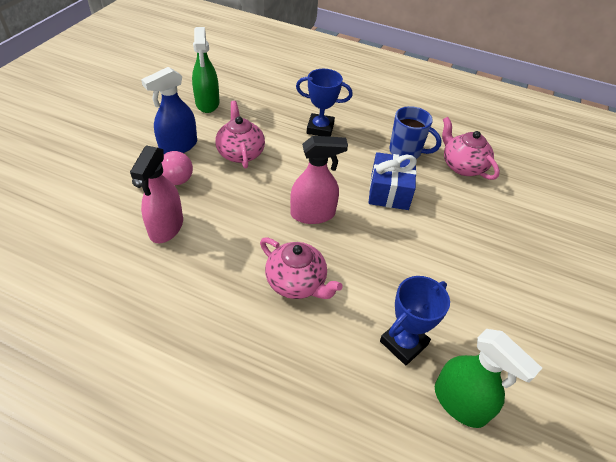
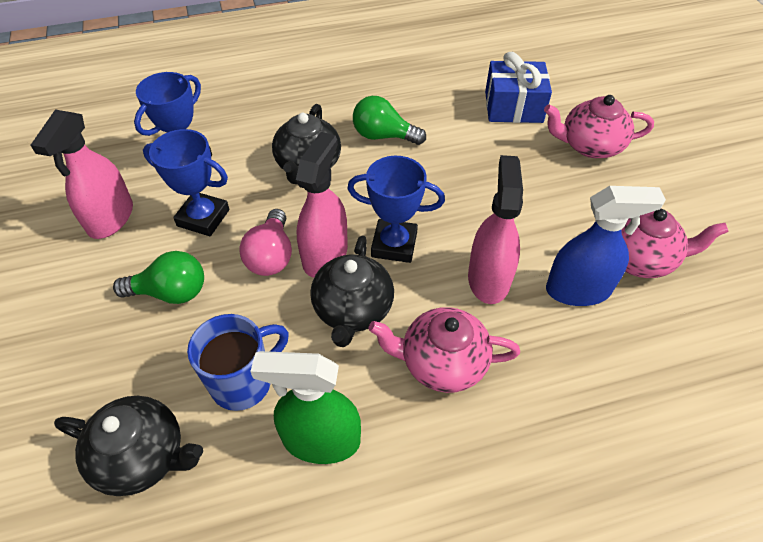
black teapot: none = 0 -> [54,396,203,496] [272,104,341,184] [310,235,394,347] = 3
blue trophy: [296,69,353,137] [380,276,450,365] = 2 -> [134,72,212,156] [143,129,230,236] [347,156,445,263] = 3
green light bulb: none = 0 -> [113,251,204,304] [353,96,426,145] = 2
green spray bottle: [192,27,220,113] [435,329,542,428] = 2 -> [250,351,361,464] = 1
pink spray bottle: [130,145,183,243] [290,136,348,224] = 2 -> [31,110,133,239] [296,132,348,277] [468,155,523,304] = 3

